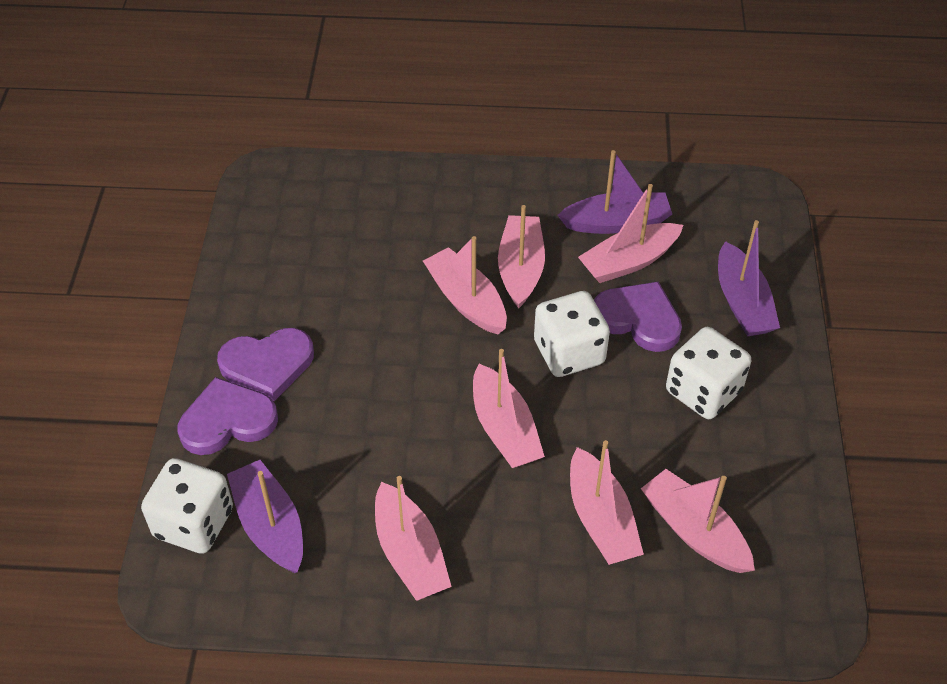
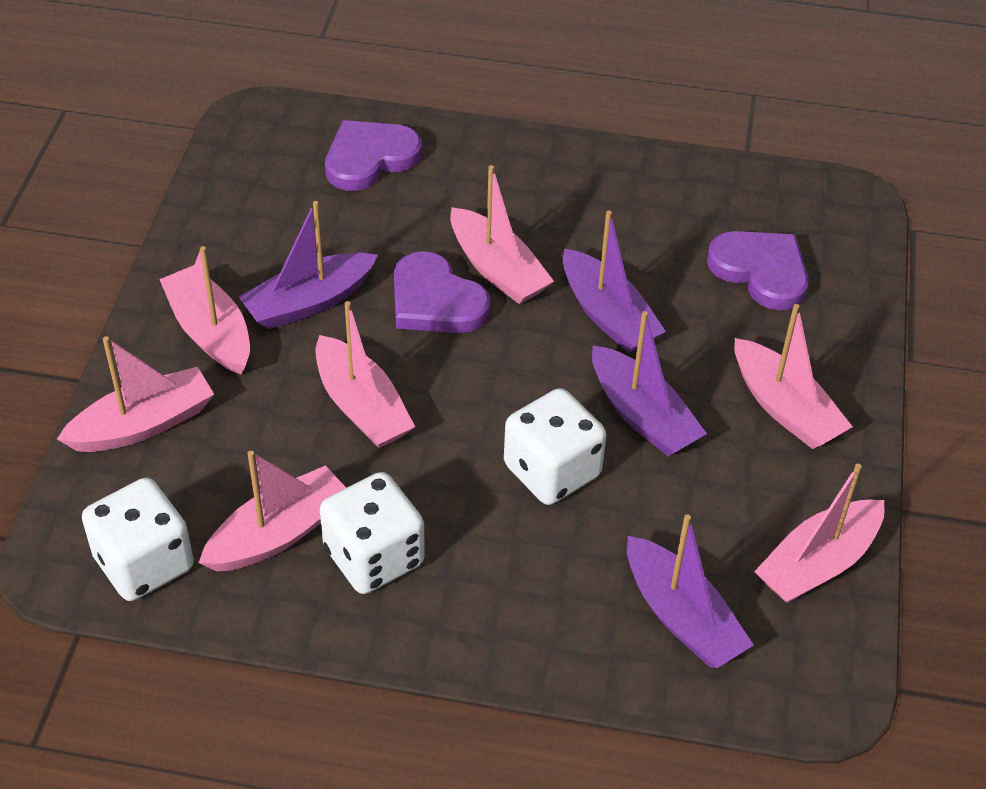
purple boat: [227,460,303,573] [557,150,672,234] [718,220,780,336] = 3 -> [239,201,378,329] [563,211,666,353] [592,311,707,456] [627,514,754,668] = 4

